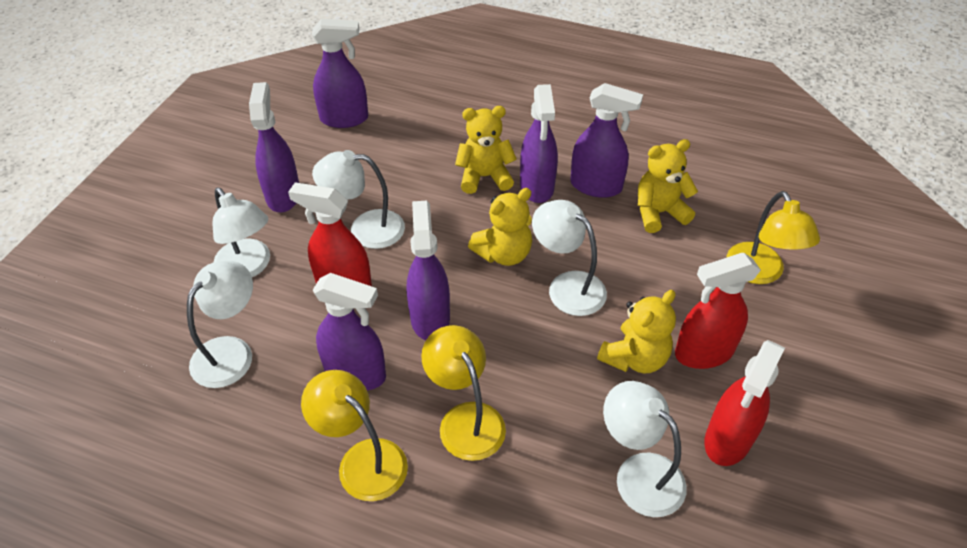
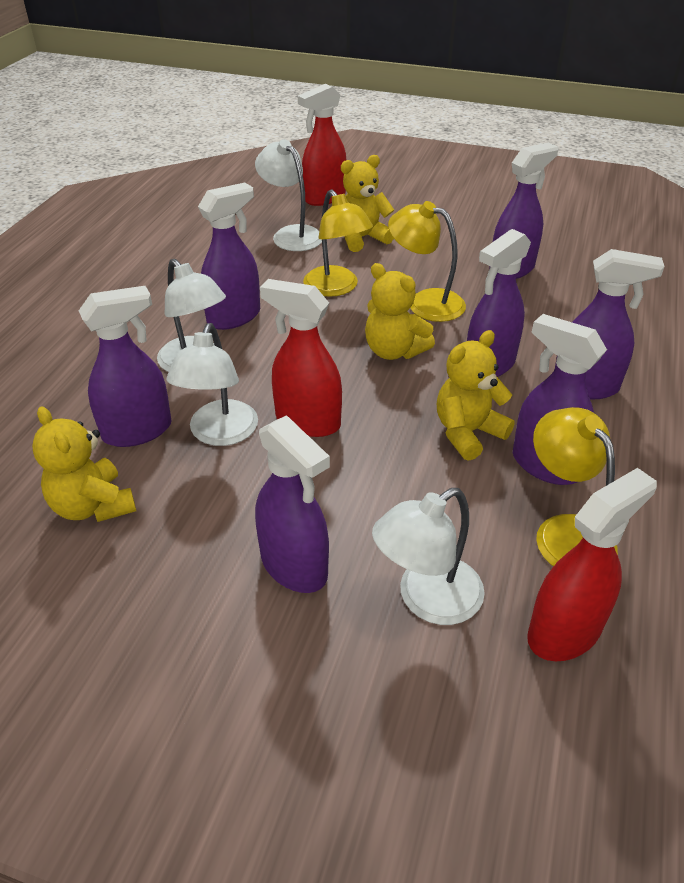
purple spray bottle: [249,82,299,212] [312,19,368,128] [313,273,386,391] [407,201,450,340] [520,84,558,203] [570,83,643,198] = 6 -> [79,286,172,447] [198,183,260,330] [255,415,330,593] [467,229,531,377] [489,143,558,279] [513,314,607,485] [555,249,665,399] = 7
white lamp: [187,261,253,388] [213,188,270,277] [312,150,405,249] [532,200,607,316] [603,381,687,517] = 5 -> [157,259,226,372] [167,323,258,446] [255,139,322,251] [372,488,485,625] = 4

